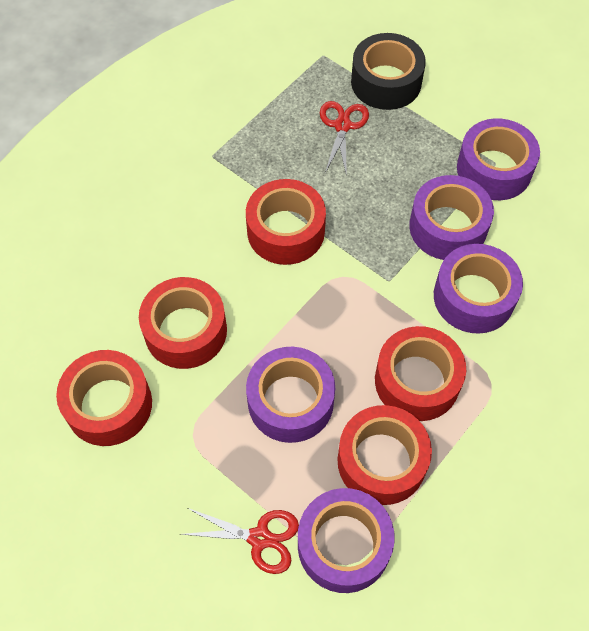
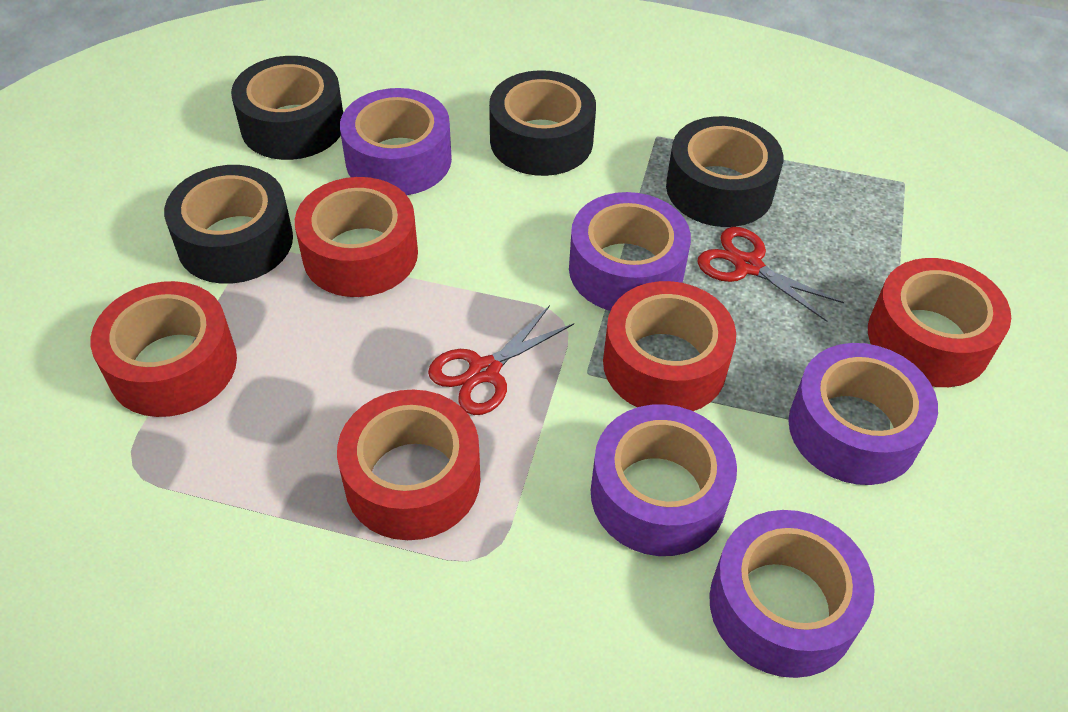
black tape: [351,33,426,110] = 1 -> [164,165,293,284] [231,56,343,160] [489,70,596,176] [666,116,783,227] = 4

